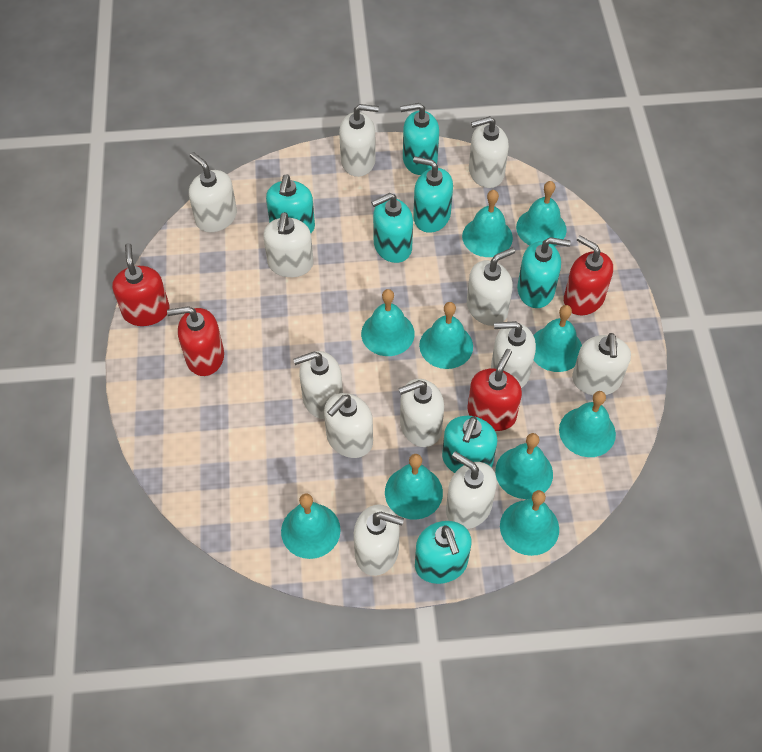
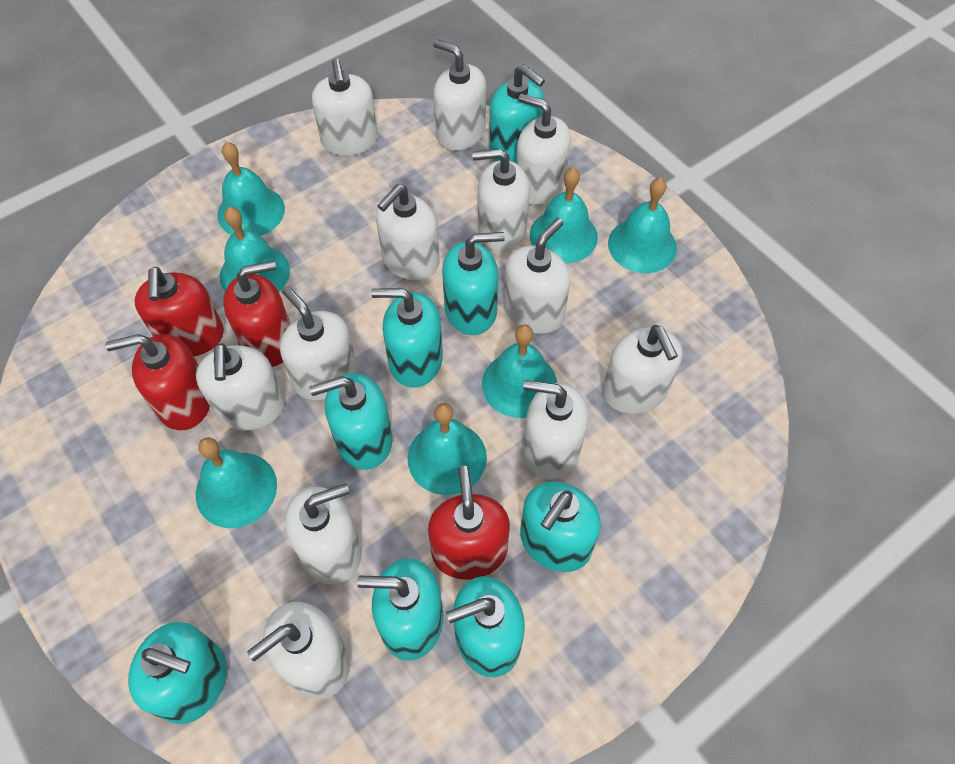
turquoise bell: [281,494,341,559] [361,289,415,356] [385,454,443,520] [419,302,473,369] [462,190,513,257] [495,433,553,499] [500,490,559,556] [516,181,567,246] [533,305,582,372] [559,391,616,457] = 10 -> [196,437,277,528] [217,142,285,236] [220,207,290,292] [407,403,487,495] [482,324,557,418] [530,167,598,263] [608,177,677,273] = 7
turquoise soap dispenser: [266,174,315,233] [371,193,413,263] [400,103,439,175] [413,156,453,233] [415,521,472,584] [442,416,497,473] [517,237,571,308] = 7 -> [128,622,227,724] [309,373,393,470] [357,558,443,661] [371,288,443,388] [442,232,505,335] [446,576,525,677] [489,64,545,163] [520,481,601,572] = 8

